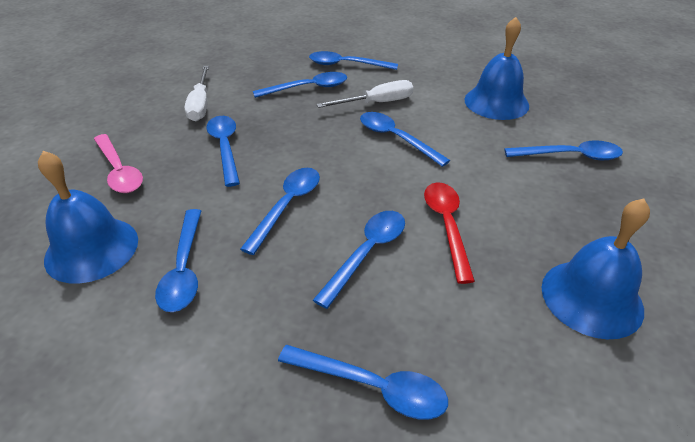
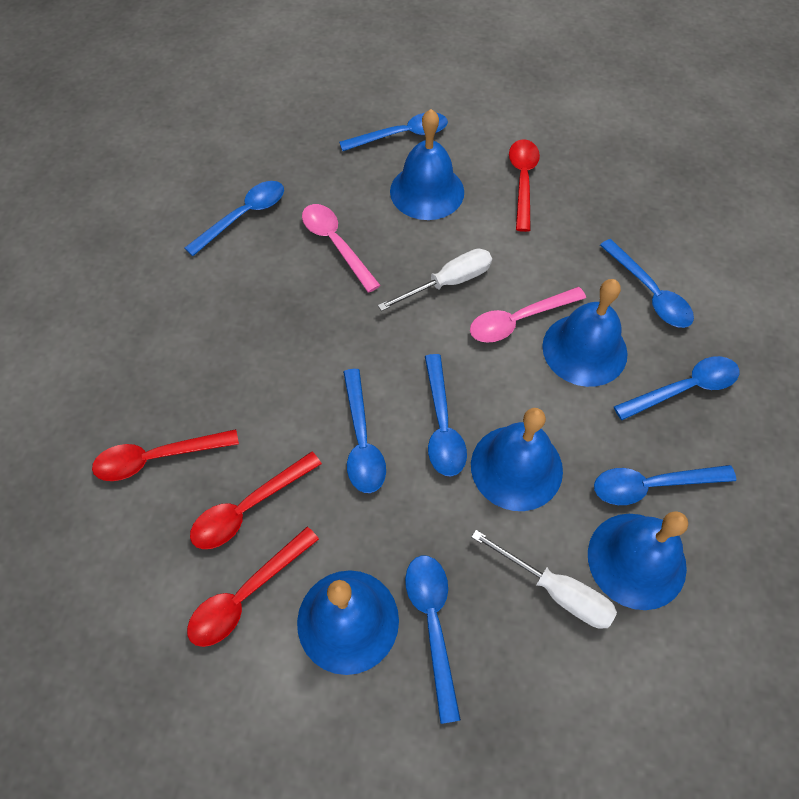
blue bell: [38,151,138,284] [465,17,529,120] [542,199,650,339] = 3 -> [297,570,399,675] [390,109,464,220] [471,408,563,511] [542,279,628,387] [588,511,688,610] = 5
blue spoon: [155,209,201,312] [206,116,240,187] [240,168,320,255] [253,72,347,98] [278,345,448,420] [309,51,398,70] [313,211,405,309] [360,112,450,167] [504,140,623,160] = 9 -> [185,181,284,256] [339,113,448,151] [343,369,386,493] [405,555,461,724] [425,354,467,476] [594,465,736,505] [600,239,694,328] [614,356,739,420] = 8
pink spoon: [94,134,143,193] = 1 -> [302,204,381,293] [470,287,586,343] = 2
red spoon: [424,182,475,284] = 1 -> [92,429,239,481] [187,527,319,647] [190,451,322,549] [509,139,540,232] = 4

